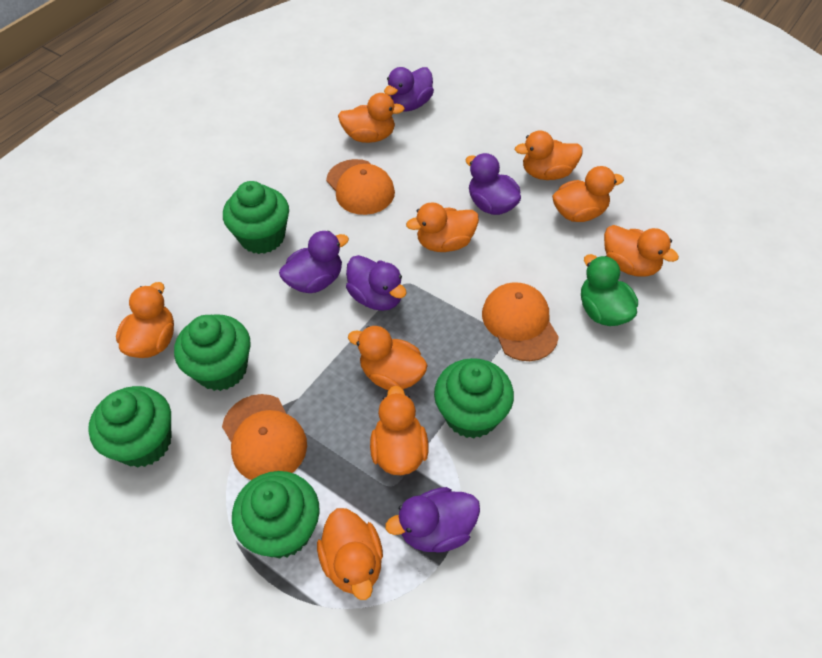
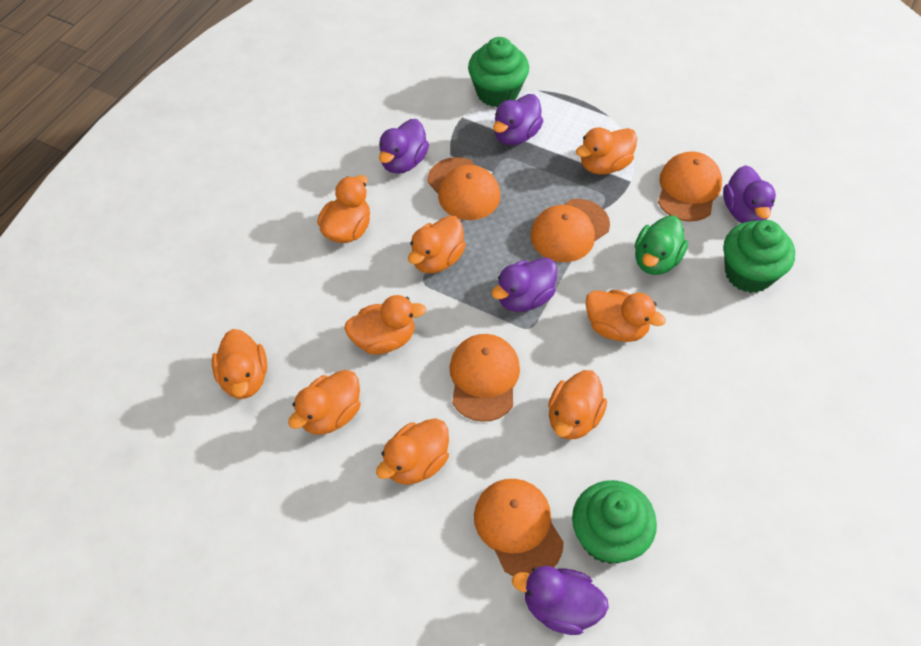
green cupcake: [88,386,171,468] [174,314,250,391] [223,181,289,254] [232,471,320,559] [434,358,514,439] = 5 -> [468,37,529,107] [572,480,657,564] [723,220,795,293] = 3
orange cap: [222,394,307,480] [326,159,395,215] [482,282,559,361] = 3 -> [427,157,501,220] [450,334,520,422] [474,479,564,576] [530,199,610,262] [658,152,722,222] = 5

